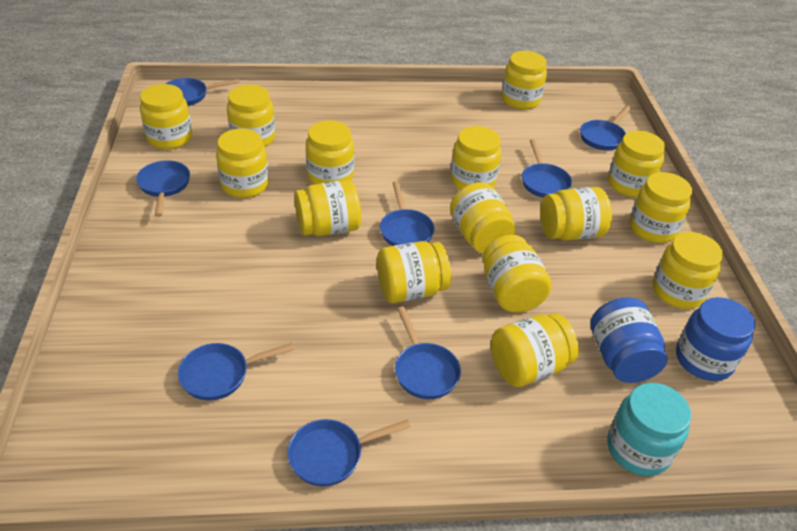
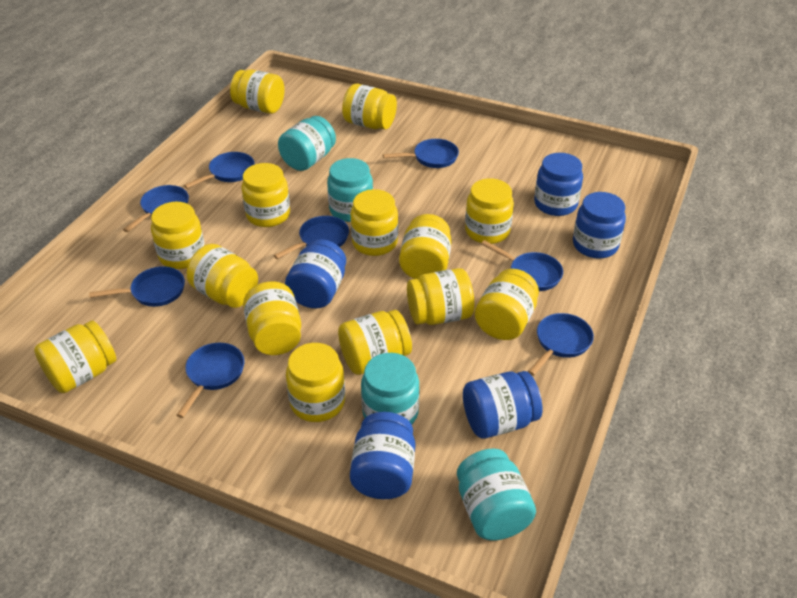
blue jar: [590,298,668,383] [676,297,755,381] = 2 -> [285,239,346,308] [350,412,415,499] [463,371,542,438] [534,153,583,216] [573,192,626,259] = 5
turquoise jar: [608,383,691,476] = 1 -> [278,116,336,171] [327,158,373,222] [361,353,420,424] [457,448,536,541] = 4
yellow jar: [140,84,192,149] [216,128,269,198] [227,85,275,147] [294,180,361,236] [306,121,354,184] [377,241,451,303] [450,126,501,190] [450,182,516,253] [483,235,552,312] [491,313,579,387] [501,51,547,110] [540,187,612,241] [608,131,665,197] [629,172,692,243] [653,232,723,309] = 15 -> [34,320,116,393] [151,202,205,269] [187,244,258,308] [230,69,285,114] [241,163,290,227] [243,281,301,355] [286,343,345,422] [338,310,412,375] [342,84,397,129] [350,189,398,256] [399,214,452,279] [407,268,474,325] [465,178,514,244] [475,269,539,340] = 14

